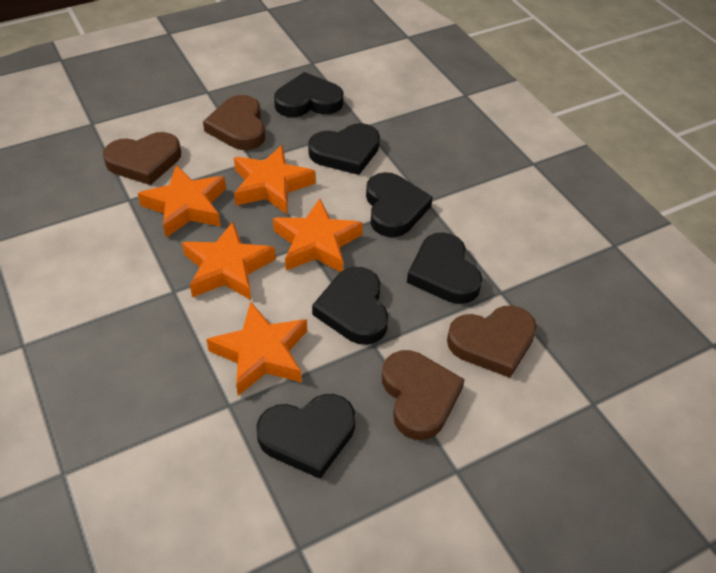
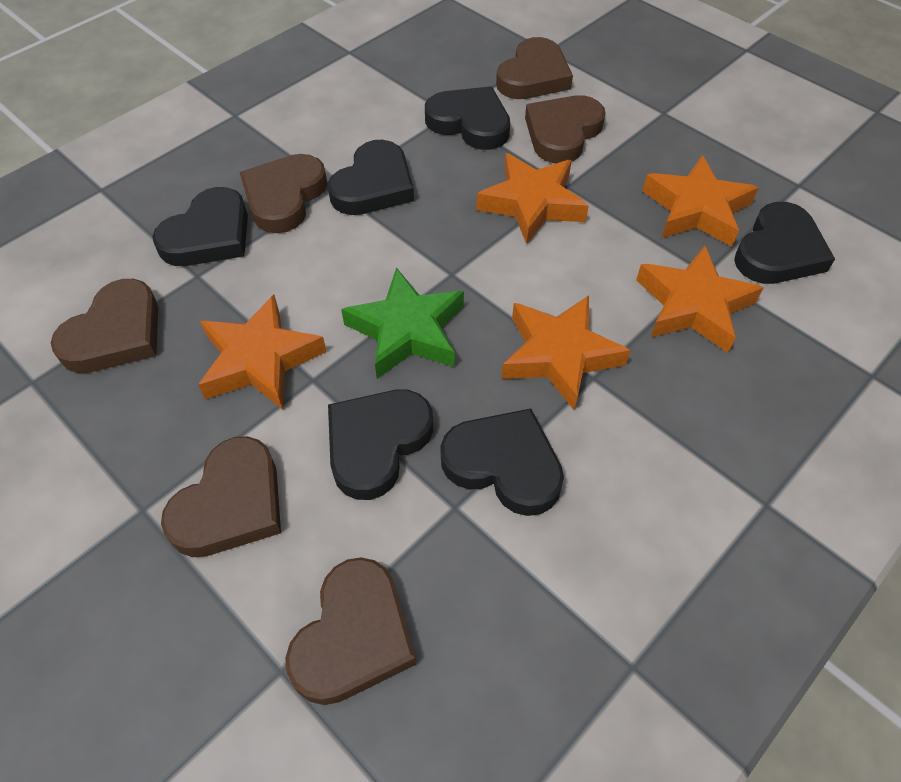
brown heart: [103,132,181,185] [203,95,265,150] [382,350,465,440] [447,306,537,378] = 4 -> [51,279,158,373] [161,436,281,557] [240,154,327,233] [285,557,416,705] [496,37,573,99] [525,95,606,164] = 6
green star: none = 0 -> [341,268,464,379] = 1

